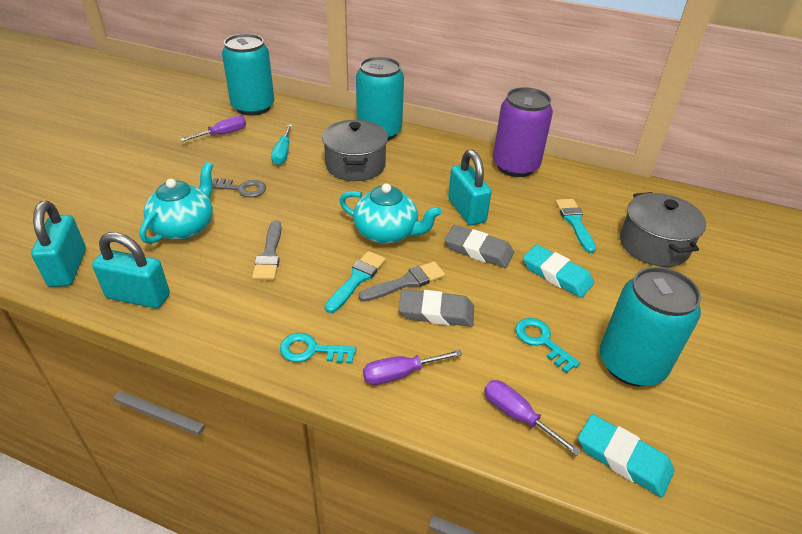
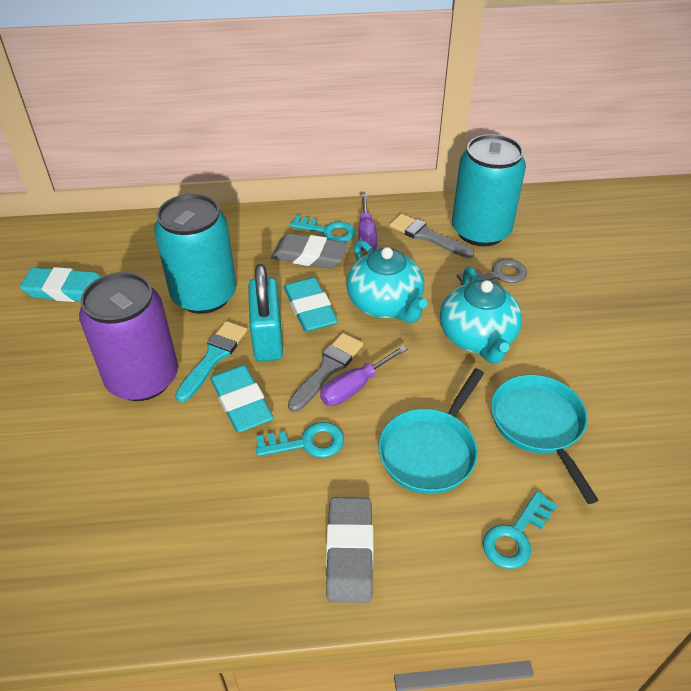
grey pot: [322,120,388,181] [620,192,706,267] = 2 -> none = 0
purple screwdriver: [181,116,246,142] [363,350,462,385] [484,380,581,456] = 3 -> [320,345,407,406] [358,194,378,253] = 2
turquoise brush: [325,251,386,313] [555,199,596,253] = 2 -> [175,321,248,402] = 1
turquoise can: [222,34,274,116] [356,57,404,141] [600,267,701,386] = 3 -> [154,194,236,314] [452,134,526,246] = 2
turquoise eraser: [523,245,594,298] [578,414,674,497] = 2 -> [20,267,101,302] [210,365,274,432] [284,277,338,332] = 3
turquoise key: [280,333,356,364] [515,318,580,373] = 2 -> [256,422,344,458] [290,215,356,242] [483,491,557,569] = 3
turquoise padlock: [31,201,86,287] [92,232,170,308] [448,149,492,225] = 3 -> [248,264,283,361] = 1
turquoise pan: none = 0 -> [378,368,484,494] [491,375,598,504] = 2
turquoise screwdriver: [271,125,292,165] = 1 -> none = 0

